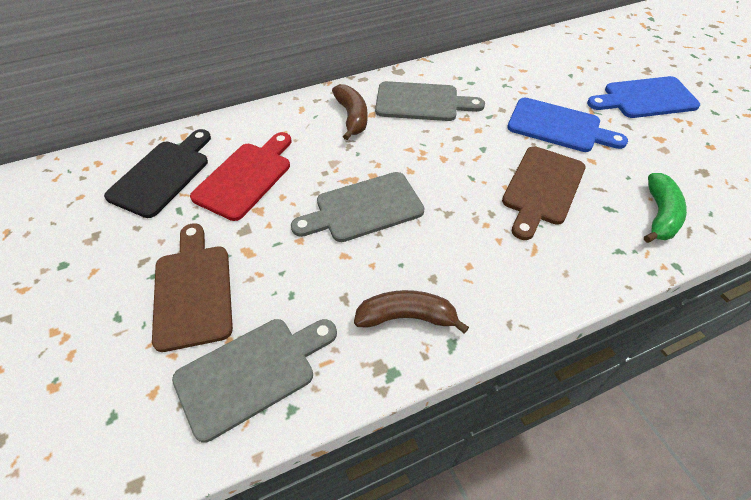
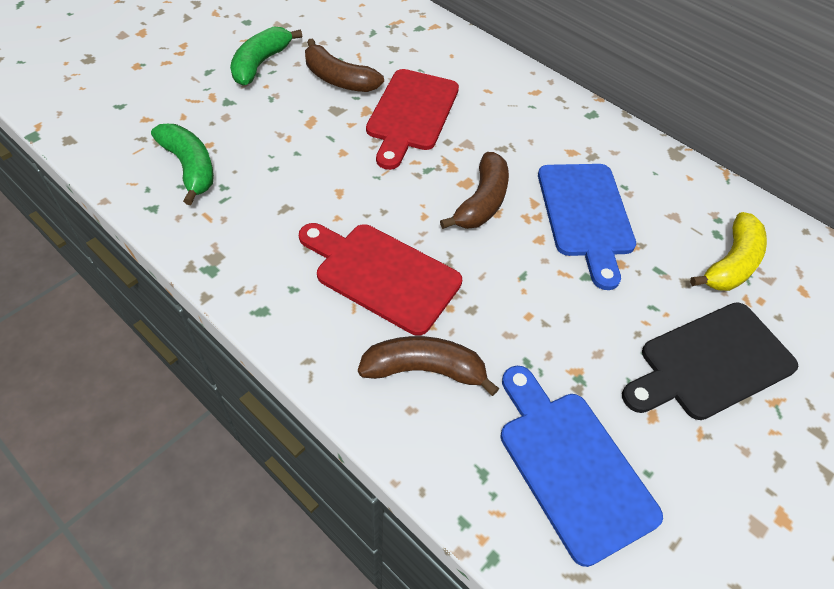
brown banana: [332,84,368,140] [354,290,469,334] = 2 -> [305,39,384,92] [358,336,499,396] [440,152,509,229] = 3
brown cutting board: [152,223,233,352] [502,146,586,240] = 2 -> none = 0
green banana: [644,173,687,243] = 1 -> [151,124,214,205] [230,27,302,86] = 2
grey cutting board: [172,319,337,443] [291,172,425,242] [375,81,485,121] = 3 -> none = 0
red cutting board: [190,132,291,221] = 1 -> [299,223,462,336] [366,69,459,170] = 2
yellow banana: none = 0 -> [690,212,767,291] = 1

